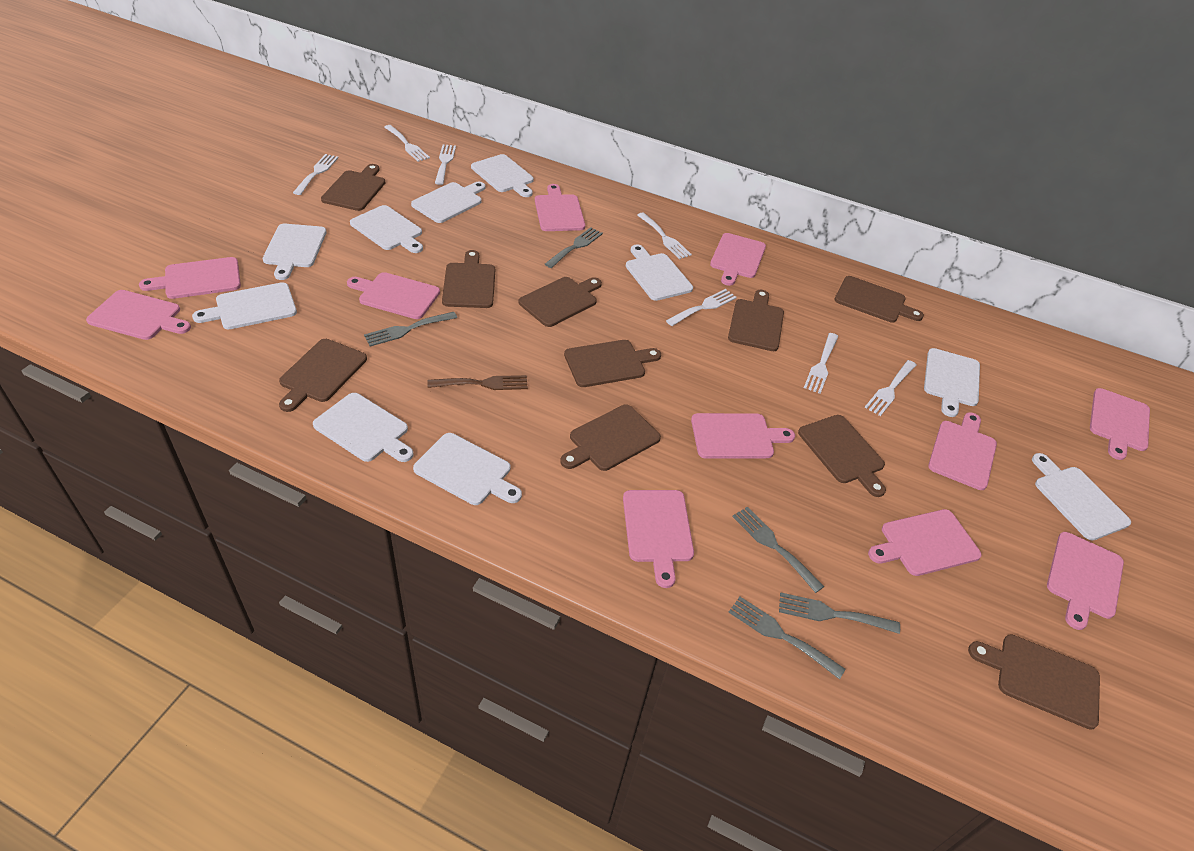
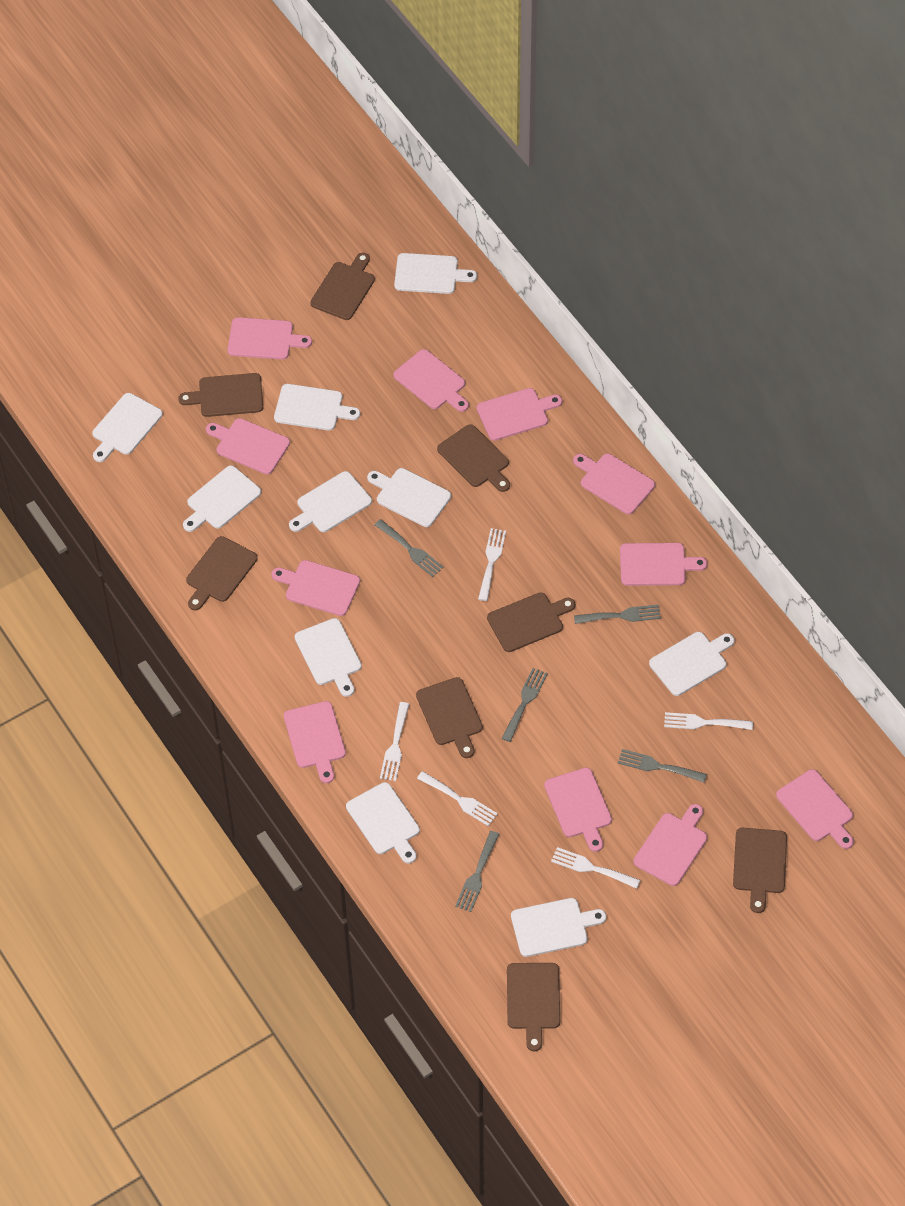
brown cutting board: [279,339,367,412] [321,164,385,211] [442,250,495,308] [519,277,602,327] [560,405,661,471] [564,340,661,387] [728,290,784,351] [798,415,886,497] [834,276,924,323] [968,634,1100,730] = 10 -> [178,373,263,417] [186,536,258,610] [310,253,375,320] [416,677,483,758] [437,424,510,492] [487,592,575,652] [507,963,560,1051] [733,828,787,913] = 8
brown fork: [427,375,528,390] = 1 -> none = 0
white fork: [293,154,339,195] [384,125,430,162] [435,145,456,185] [637,212,692,259] [666,289,737,326] [804,333,839,394] [864,360,917,416] = 7 -> [380,702,409,781] [417,771,498,826] [478,528,506,601] [551,847,640,889] [664,712,753,730] = 5

